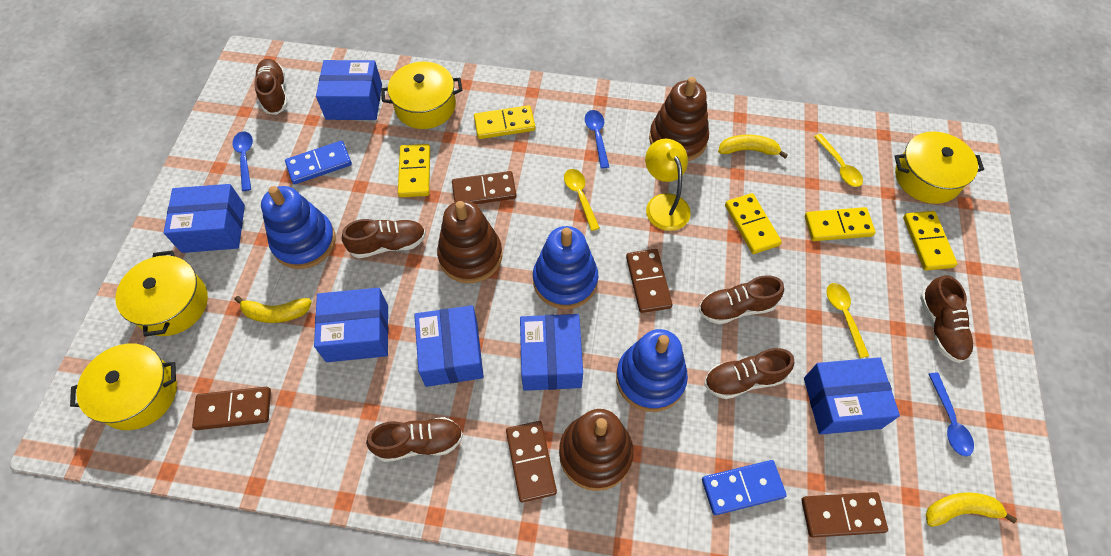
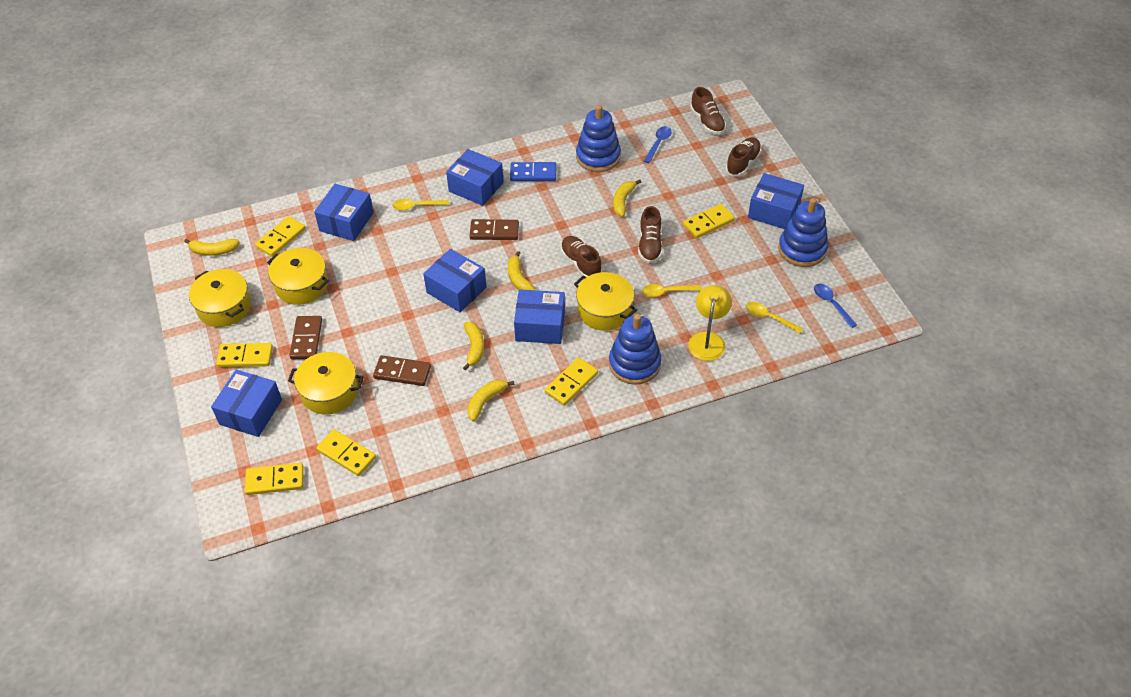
blue domino: [285,141,352,184] [702,460,787,515] = 2 -> [510,162,556,181] = 1
blue spoon: [232,131,253,191] [585,110,609,169] [929,372,974,456] = 3 -> [644,126,672,163] [814,284,857,328] = 2
brown domino: [192,387,271,430] [452,171,516,204] [506,421,557,502] [626,249,672,313] [801,492,888,538] = 5 -> [289,316,322,359] [373,355,431,386] [470,219,519,240] = 3
brown shoe: [254,59,288,115] [342,219,426,259] [366,417,463,462] [699,275,784,324] [704,348,794,399] [920,275,974,363] = 6 -> [561,236,602,277] [638,206,663,263] [690,87,726,135] [725,137,761,176] = 4
brown stacking toy: [437,200,502,284] [559,409,634,491] [649,77,709,161] = 3 -> none = 0
yellow banana: [234,296,312,323] [718,135,788,158] [925,492,1017,527] = 3 -> [184,239,240,256] [463,322,484,370] [467,380,515,421] [508,251,536,290] [613,179,641,217] = 5
yellow domino: [398,144,430,197] [474,105,535,139] [725,193,782,254] [805,207,876,241] [903,211,958,271] = 5 -> [216,343,273,367] [245,463,304,495] [255,216,306,257] [316,429,376,476] [545,357,598,406] [683,204,735,239] = 6

